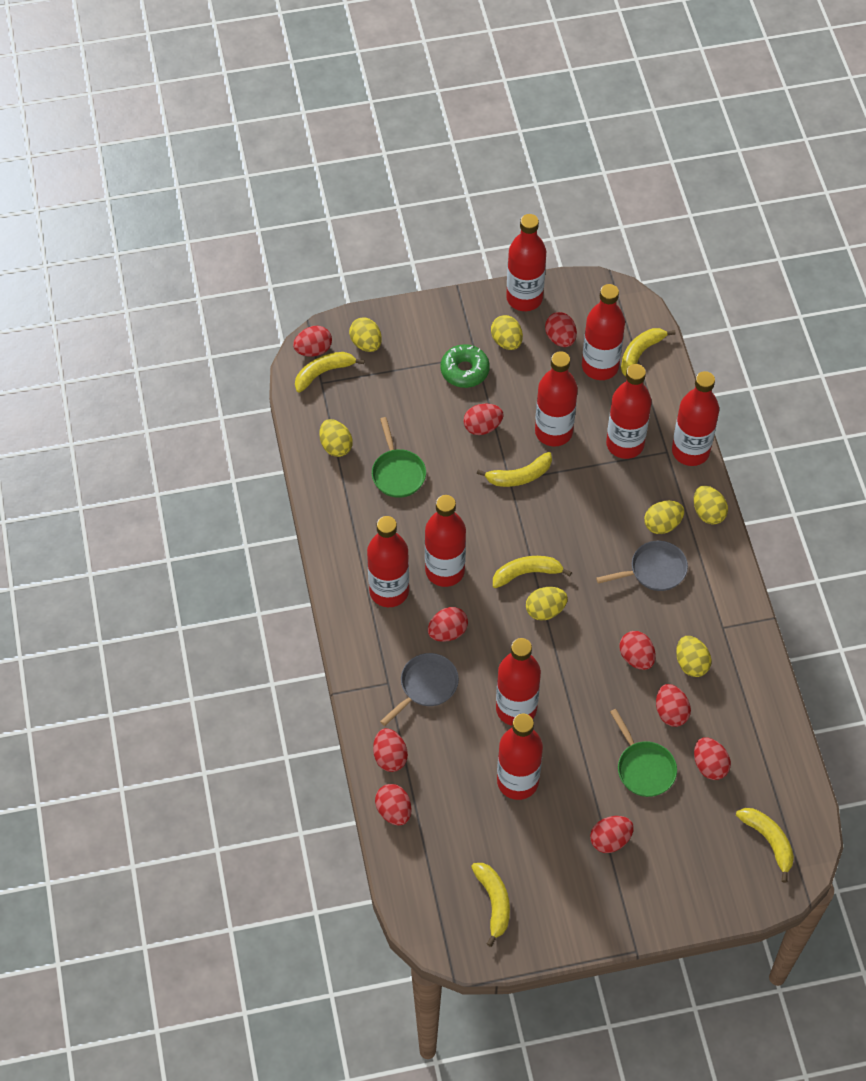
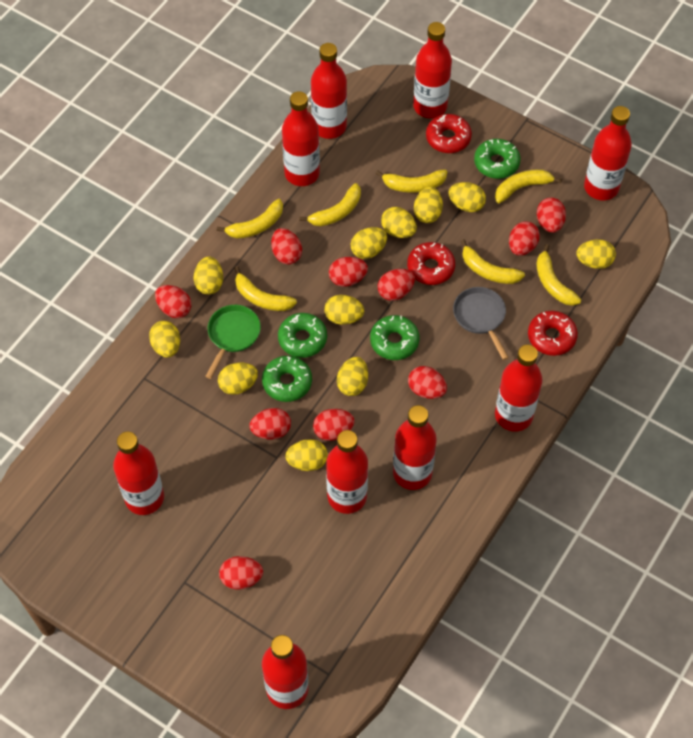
green donut: [441,344,490,388] = 1 -> [262,356,312,402] [278,313,327,358] [370,315,419,360] [474,139,521,179] = 4
green pan: [372,417,426,498] [610,709,677,797] = 2 -> [205,305,261,379] = 1
grey pan: [380,653,459,726] [596,541,688,591] = 2 -> [453,287,509,360] = 1
red donut: none = 0 -> [407,242,455,285] [426,114,472,153] [528,311,578,356] = 3
yellow banana: [295,352,365,393] [471,863,510,947] [476,452,552,487] [493,556,572,588] [621,328,676,376] [736,808,794,883] = 6 -> [217,199,283,238] [234,266,297,311] [299,183,361,226] [376,170,448,193] [461,239,525,284] [495,169,562,203] [536,244,581,306] = 7
yellow egg: [319,419,352,457] [349,317,382,352] [491,315,523,350] [526,587,568,621] [644,501,684,534] [676,636,711,677] [694,486,728,525] = 7 -> [149,321,180,358] [194,256,223,294] [218,363,258,395] [285,439,328,471] [324,295,364,325] [337,357,368,396] [351,227,387,259] [381,207,417,238] [414,187,443,223] [448,182,486,212] [576,239,616,269] = 11

